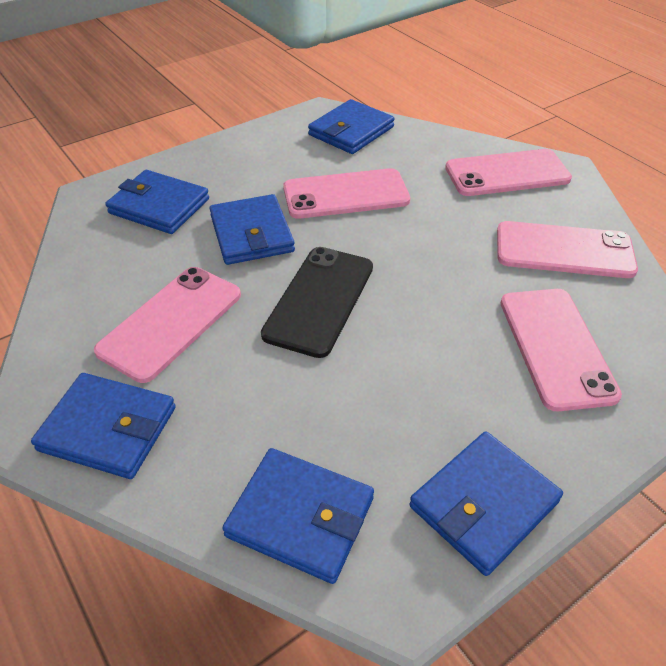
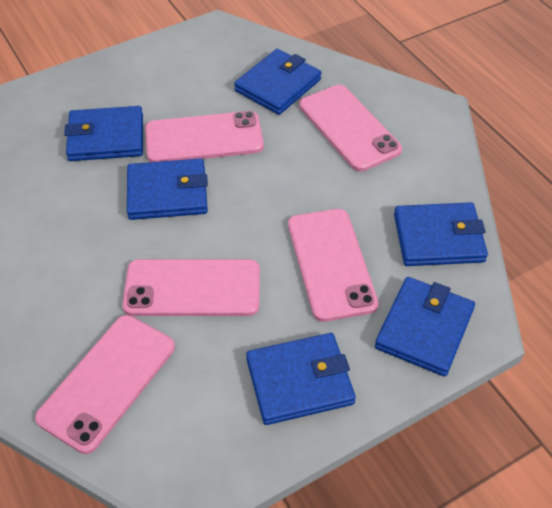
black phone: [261,247,373,358] = 1 -> none = 0

